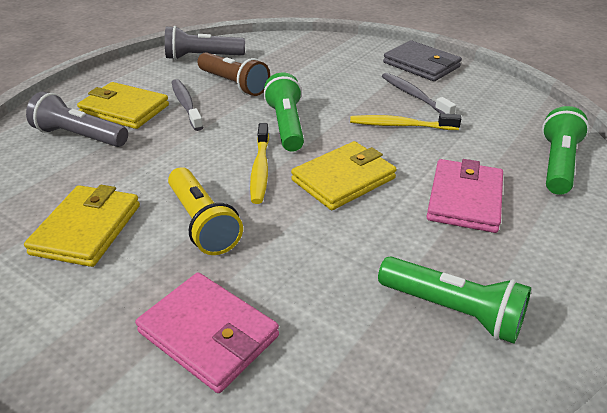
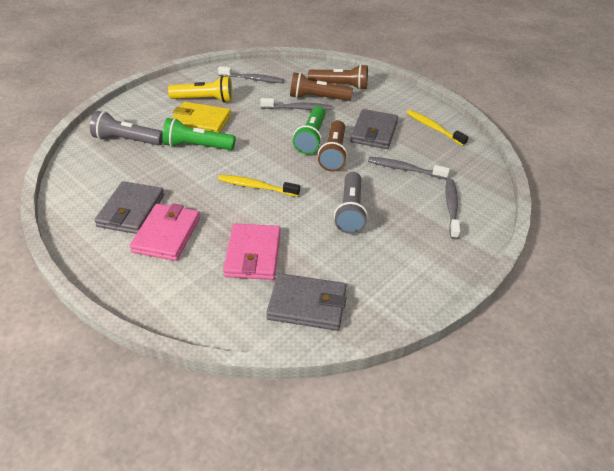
brown flashlight: [197,52,270,96] = 1 -> [290,72,353,101] [308,64,368,90] [318,120,348,171] = 3
green flashlight: [263,72,304,152] [378,256,531,344] [542,106,589,195] = 3 -> [162,118,235,150] [293,106,326,154] = 2
grey toothbrush: [172,79,203,131] [382,73,456,114] = 2 -> [218,66,284,83] [260,98,332,110] [368,157,450,179] [446,179,460,240] = 4
grey wallet: [383,40,462,81] = 1 -> [94,181,164,234] [266,273,346,331] [350,109,398,149] = 3
yellow wallet: [24,185,140,267] [77,82,169,129] [291,141,397,210] = 3 -> [172,102,231,133] = 1

